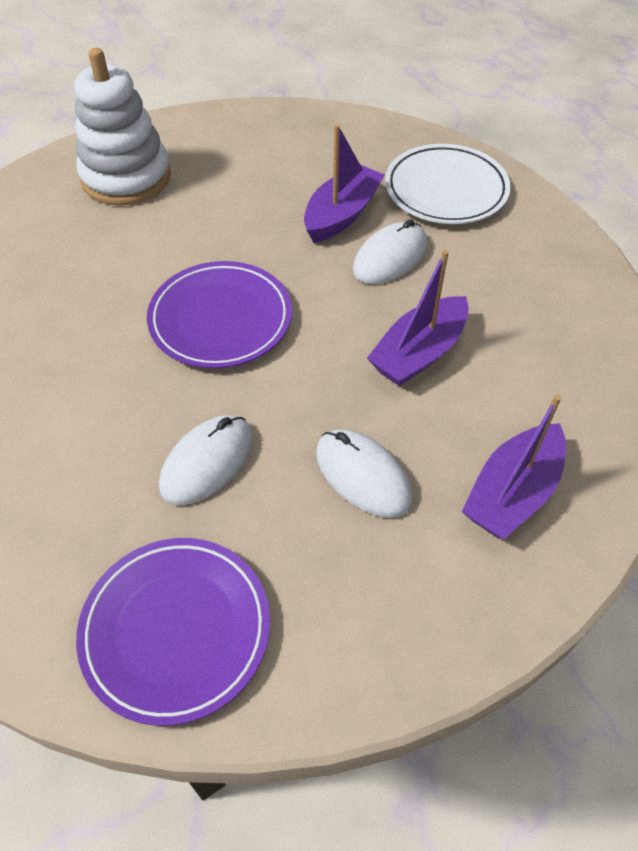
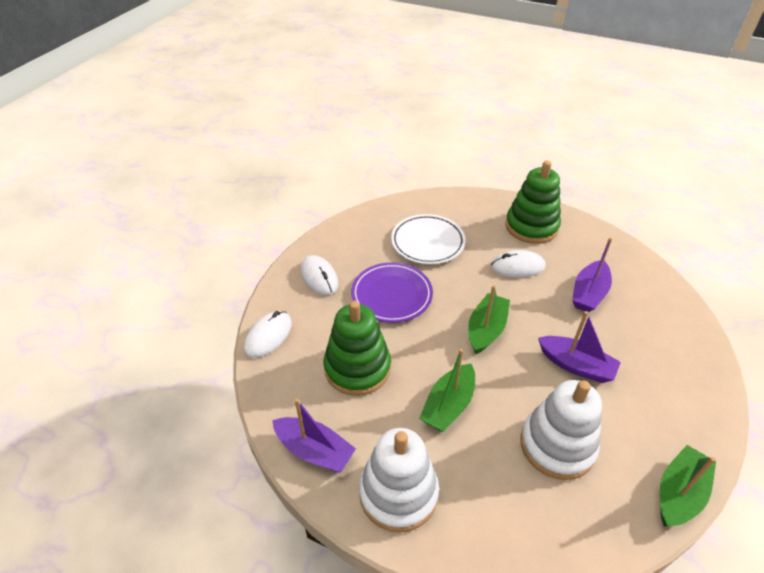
green boat: none = 0 -> [419,349,475,432] [468,285,510,354] [660,445,716,527] = 3
green stacking toy: none = 0 -> [323,301,391,396] [505,160,561,244] = 2
purple plate: [76,538,270,726] [147,261,292,369] = 2 -> [351,262,433,323] = 1
white stacking toy: [75,48,171,206] = 1 -> [359,428,439,533] [520,380,602,480] = 2

